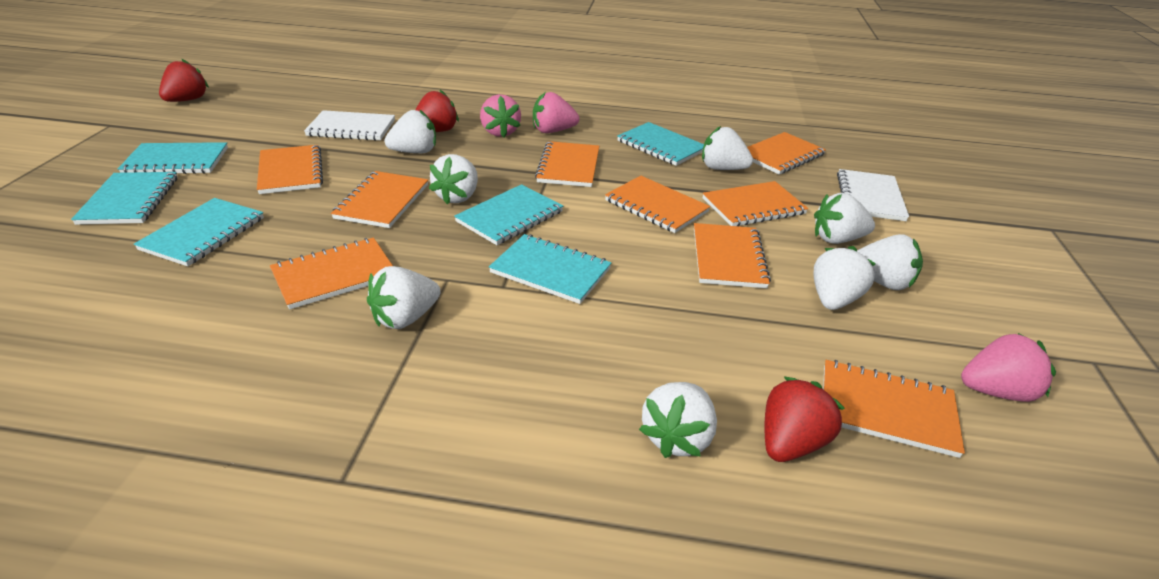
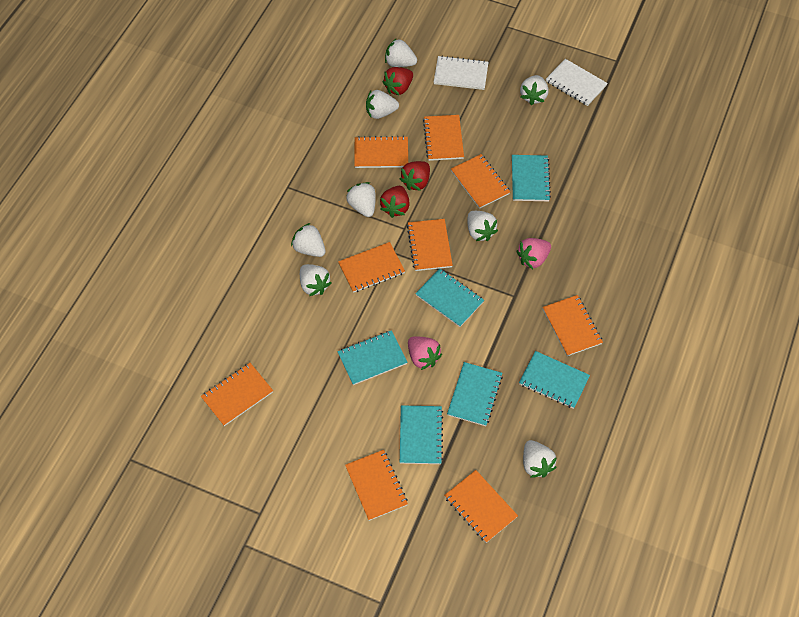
pink strawberry: [480,94,521,137] [533,92,579,133] [961,333,1056,402] = 3 -> [408,336,442,370] [516,238,551,269] = 2

